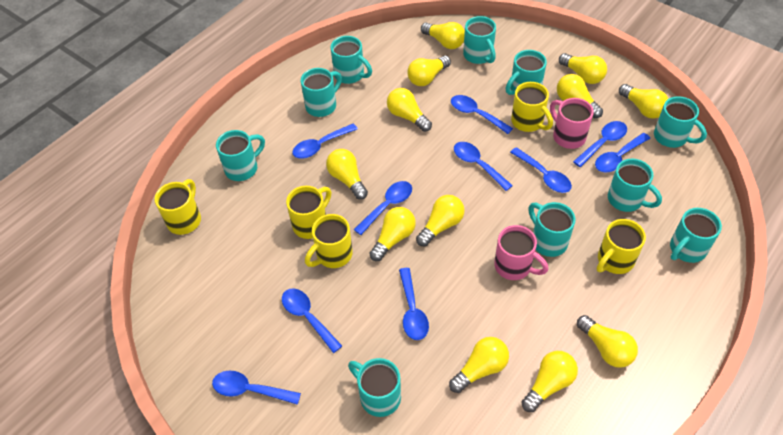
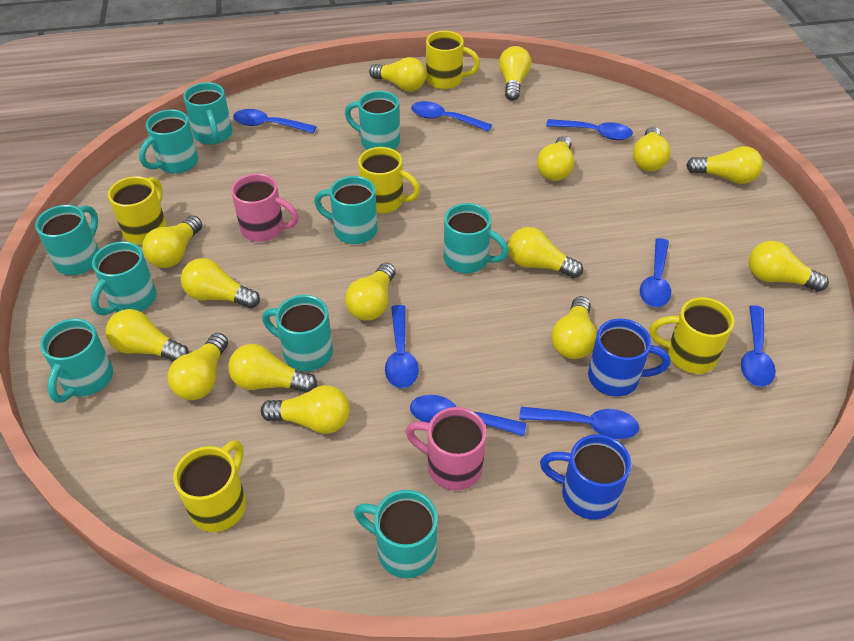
blue mug: none = 0 -> [540,434,631,520] [588,319,670,396] = 2
blue spoon: [212,371,301,405] [282,288,342,353] [292,123,358,158] [354,181,412,235] [399,268,429,340] [451,95,513,134] [454,142,513,191] [510,147,572,193] [573,121,627,167] [595,133,650,172] = 10 -> [233,109,317,133] [385,305,419,388] [410,395,526,436] [411,101,492,132] [519,407,639,439] [546,119,633,140] [640,238,671,307] [741,305,776,387] = 8
yellow light bulb: [326,149,368,200] [369,207,416,261] [387,88,432,132] [407,56,451,86] [416,195,465,246] [421,22,465,49] [449,337,509,393] [521,351,578,412] [557,74,603,118] [559,53,607,84] [577,315,638,368] [619,84,668,118] = 12 -> [105,309,189,361] [142,216,202,268] [167,333,228,400] [181,258,260,308] [228,344,317,393] [261,385,350,434] [345,263,396,321] [369,57,426,92] [499,46,531,101] [508,227,583,278] [537,136,574,181] [551,296,597,359] [633,127,671,171] [686,146,763,184] [748,241,829,292] = 15

